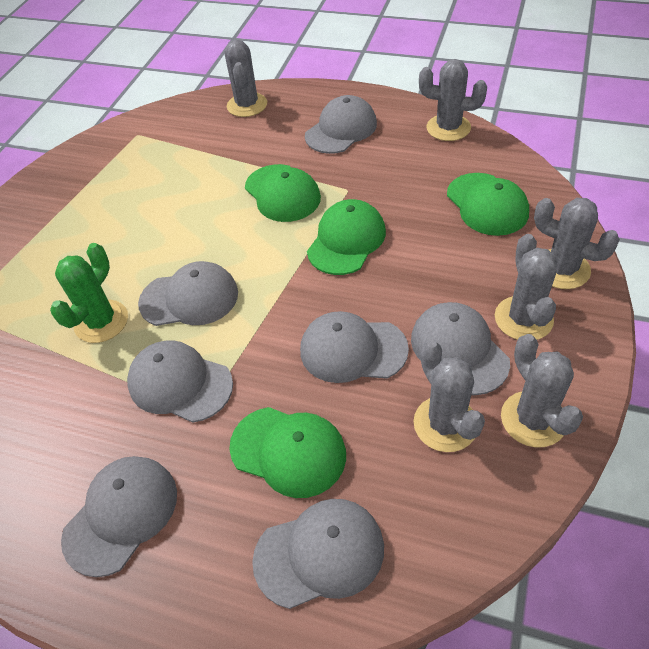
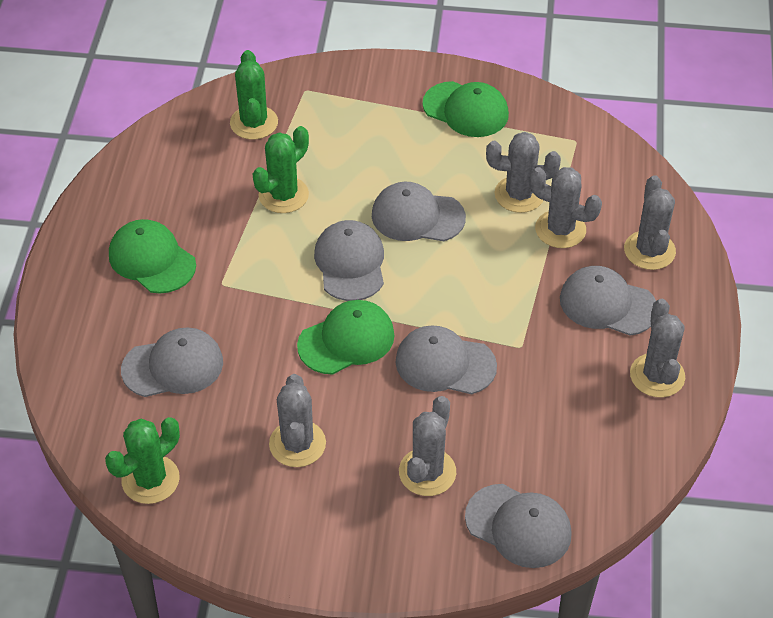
green cactus: [50,243,128,343] = 1 -> [105,417,180,504] [230,50,278,140] [252,126,309,213] = 3
green cap: [229,407,346,498] [245,164,321,222] [307,199,386,275] [447,173,529,236] = 4 -> [109,219,196,294] [297,300,395,375] [422,81,509,137] = 3
grey cap: [61,456,177,577] [127,340,233,423] [138,261,238,326] [252,499,384,609] [300,311,409,383] [305,95,377,154] [411,302,510,395] = 7 -> [121,327,223,397] [314,220,384,301] [372,182,466,241] [395,325,497,394] [465,484,572,568] [560,266,656,336] = 6

